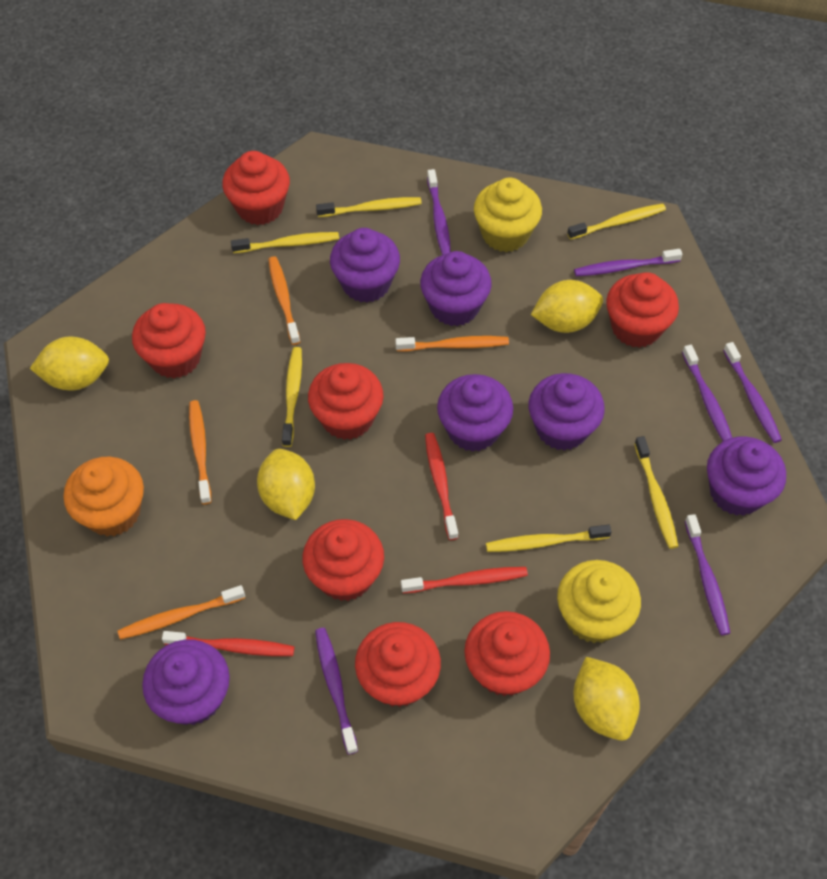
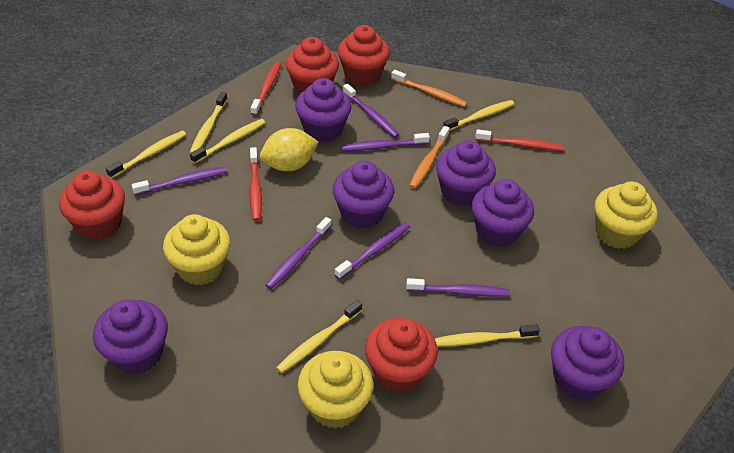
orange cupcake: [64,457,144,536] = 1 -> none = 0
orange toothbrush: [118,585,245,640] [189,400,211,504] [268,256,300,345] [395,336,509,351] = 4 -> [391,70,467,107] [409,126,450,189] = 2
red cupcake: [132,303,206,379] [222,151,290,225] [302,519,384,601] [308,363,384,440] [355,622,441,707] [464,611,550,696] [606,272,679,348] = 7 -> [59,171,125,240] [286,37,339,95] [338,25,390,86] [365,318,438,392] = 4
yellow cupcake: [474,177,542,252] [557,560,641,643] = 2 -> [163,214,231,285] [298,351,374,429] [595,182,658,249] = 3
yellow lemon: [30,336,109,391] [257,449,315,520] [531,280,603,333] [574,657,640,741] = 4 -> [260,128,318,171] = 1

